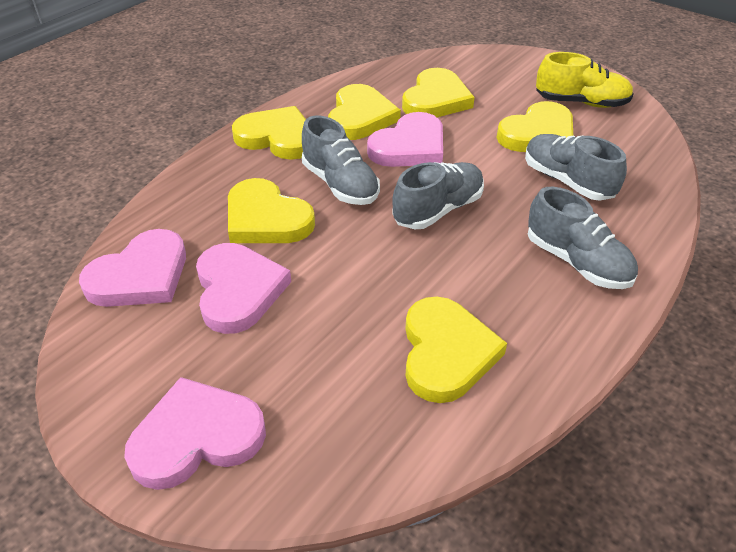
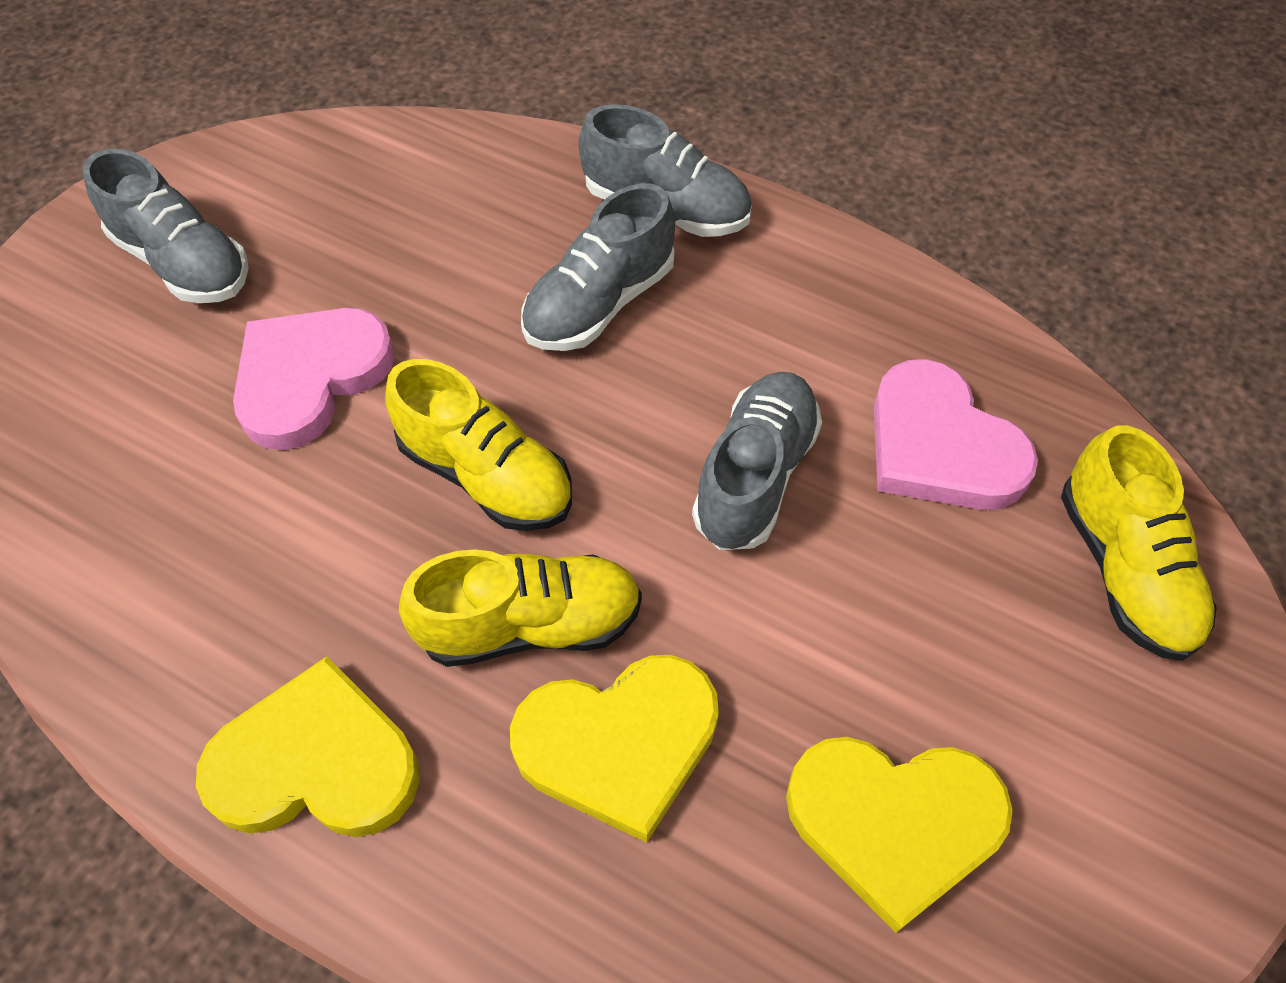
pink heart: [79,229,186,307] [124,377,266,490] [196,243,291,334] [367,112,443,167] = 4 -> [233,308,395,450] [874,359,1038,510] = 2
yellow heart: [228,178,315,243] [232,106,306,160] [328,84,401,140] [402,68,475,117] [405,296,507,403] [497,101,573,152] = 6 -> [196,657,420,837] [510,655,719,843] [786,737,1013,933] = 3
yellow shoe: [536,52,633,108] = 1 -> [385,359,572,531] [399,549,642,667] [1061,425,1217,661] = 3

